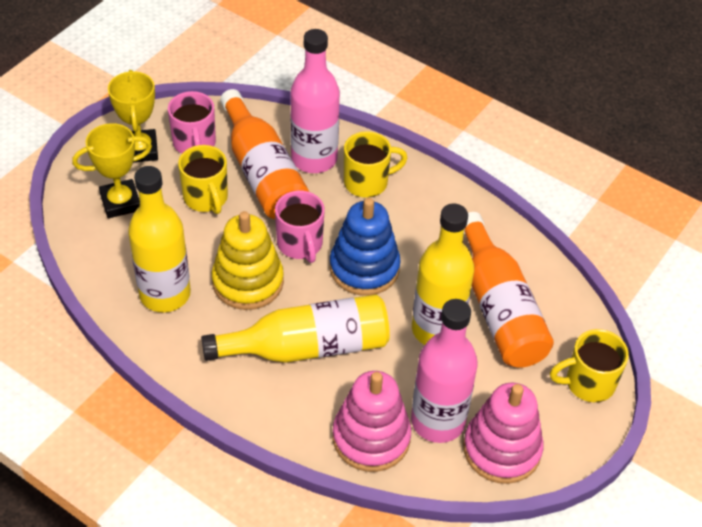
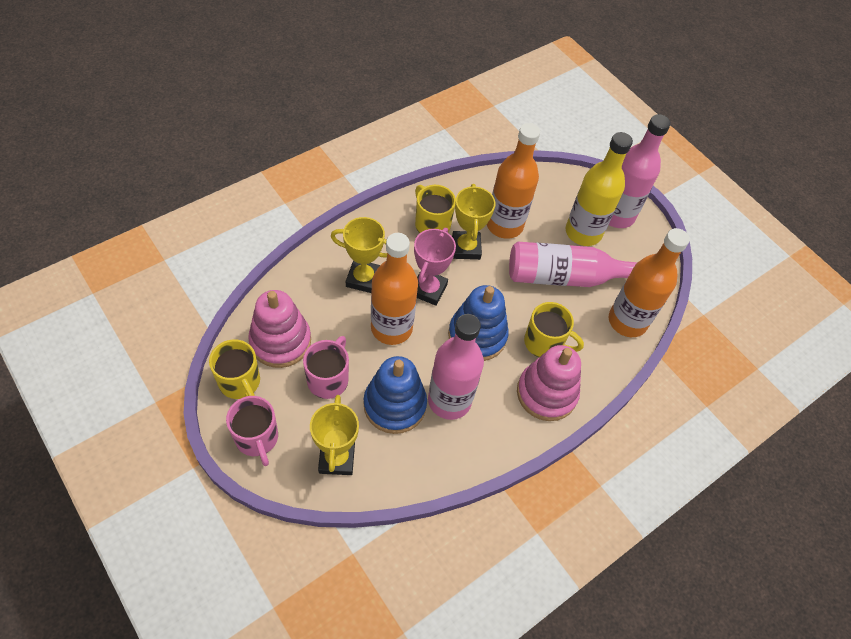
blue stacking toy: [330,198,401,296] = 1 -> [364,356,427,434] [448,285,509,361] = 2
orange bottle: [220,89,309,219] [464,212,554,368] = 2 -> [371,233,418,345] [487,123,540,239] [609,228,690,337] = 3
pink bottle: [290,29,340,173] [411,299,478,443] = 2 -> [428,314,484,420] [509,241,638,287] [609,114,671,228] = 3
pink trophy: none = 0 -> [414,228,456,306] = 1
yellow bottle: [128,166,191,312] [201,294,390,363] [412,203,474,345] = 3 -> [566,132,633,246] = 1
yellow stacking toy: [212,211,284,310] = 1 -> none = 0
yellow trophy: [72,123,152,218] [108,70,158,162] = 2 -> [310,395,359,475] [331,217,387,293] [452,184,496,260] = 3

